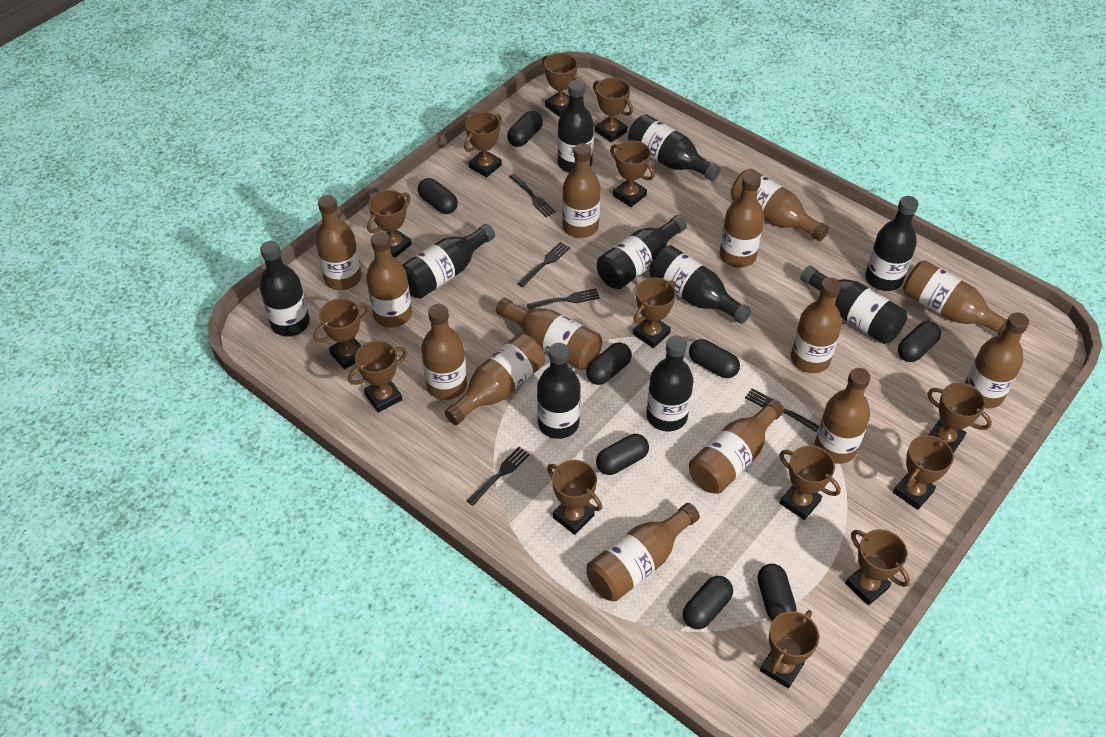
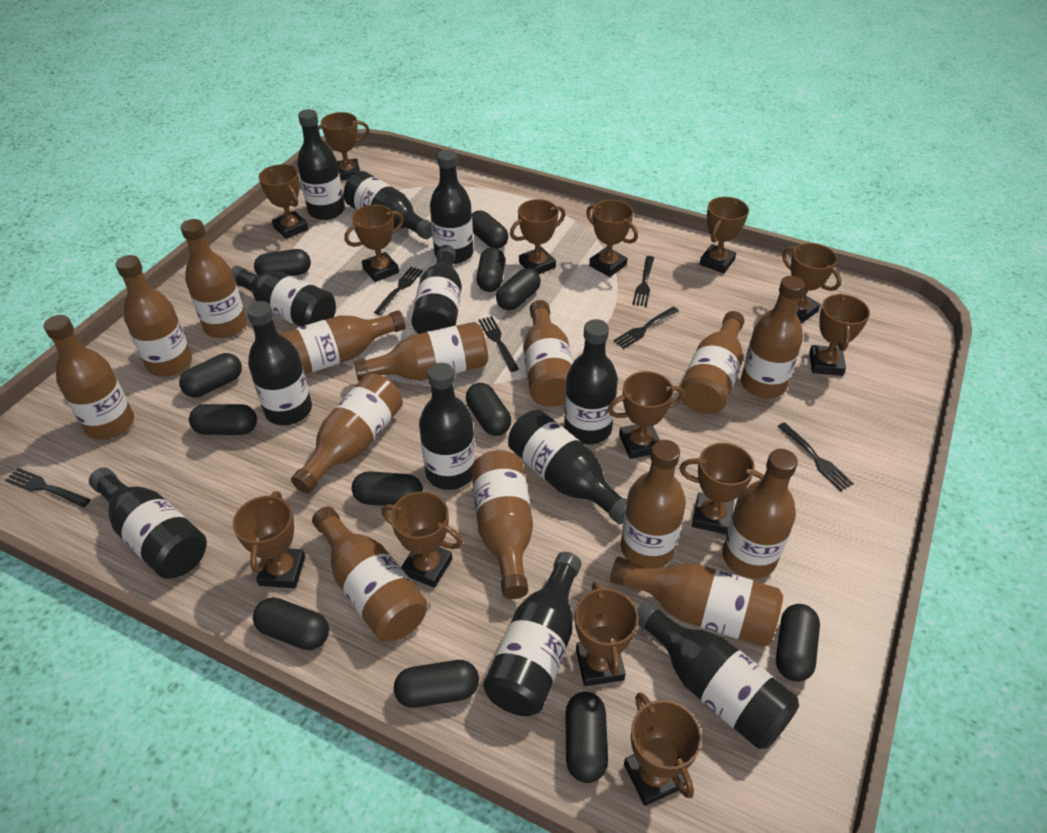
black bottle: [260,241,310,336] [402,224,495,298] [537,343,581,439] [557,80,594,173] [597,215,687,289] [628,114,721,181] [646,335,693,431] [649,245,752,324] [800,265,907,344] [865,196,919,291] = 10 -> [89,468,207,579] [231,266,336,327] [246,301,312,425] [297,109,345,220] [343,171,432,239] [411,245,462,334] [419,363,475,490] [430,150,473,264] [483,552,581,716] [508,410,627,524] [564,319,618,444] [637,600,799,749] = 12
black capsule: [418,178,458,214] [507,111,543,147] [586,342,632,385] [596,434,649,475] [683,576,733,629] [689,339,740,378] [758,564,797,621] [898,321,941,362] = 8 -> [179,353,242,397] [189,404,257,435] [253,597,329,650] [254,249,311,276] [352,471,423,506] [394,660,479,708] [466,383,511,436] [472,210,509,249] [476,247,505,292] [496,268,541,310] [566,692,608,783] [776,604,820,682] = 12
black fork: [467,447,530,506] [509,174,556,217] [517,242,570,287] [527,288,600,310] [745,388,819,432] = 5 -> [5,468,91,507] [374,267,423,315] [479,316,519,372] [613,307,679,349] [632,256,654,307] [778,422,854,491] = 6

